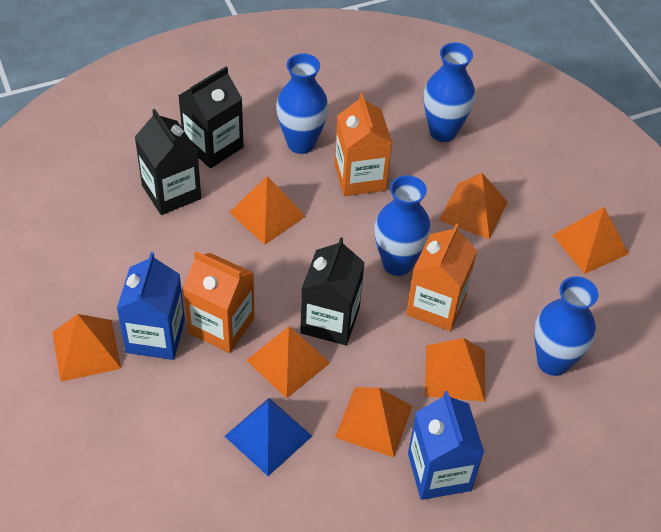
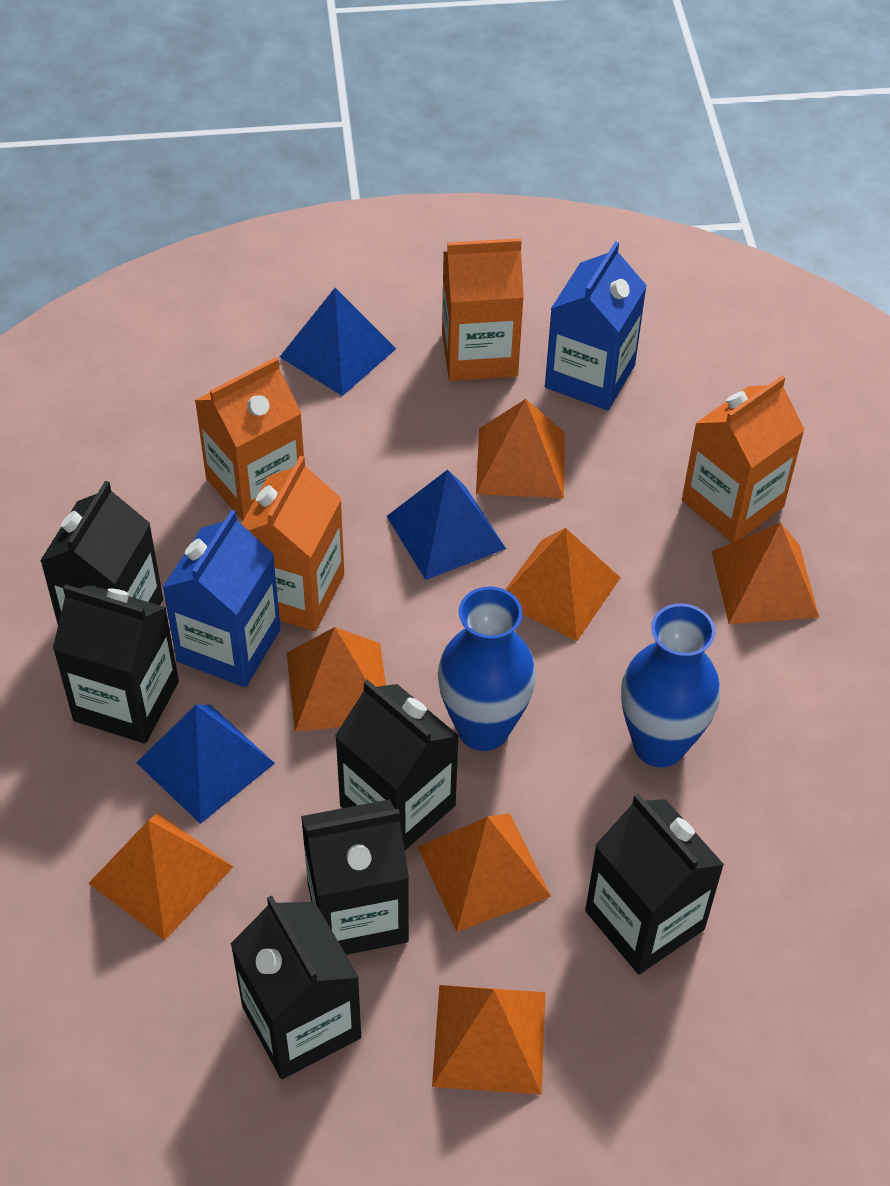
black carton: [135,109,201,215] [178,67,244,168] [300,237,365,345] = 3 -> [40,481,163,624] [53,584,179,744] [230,896,361,1079] [301,799,409,955] [335,680,459,850] [585,794,724,975] = 6
blue pyramid: [225,398,312,476] = 1 -> [136,705,275,824] [280,288,396,396] [387,470,506,580] = 3
blue vase: [276,54,328,154] [375,175,431,276] [424,42,475,142] [534,276,599,376] = 4 -> [438,587,536,751] [621,603,720,767] = 2
orange carton: [183,251,255,353] [334,93,392,196] [406,223,477,331] = 3 -> [195,357,304,521] [242,456,344,631] [442,238,524,381] [682,375,805,543] = 4

